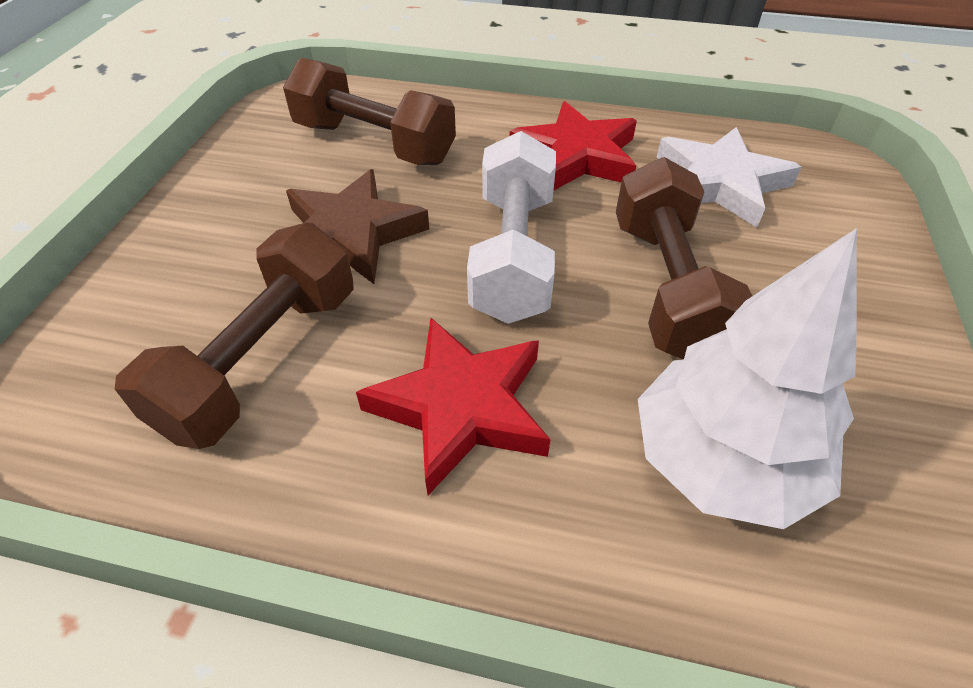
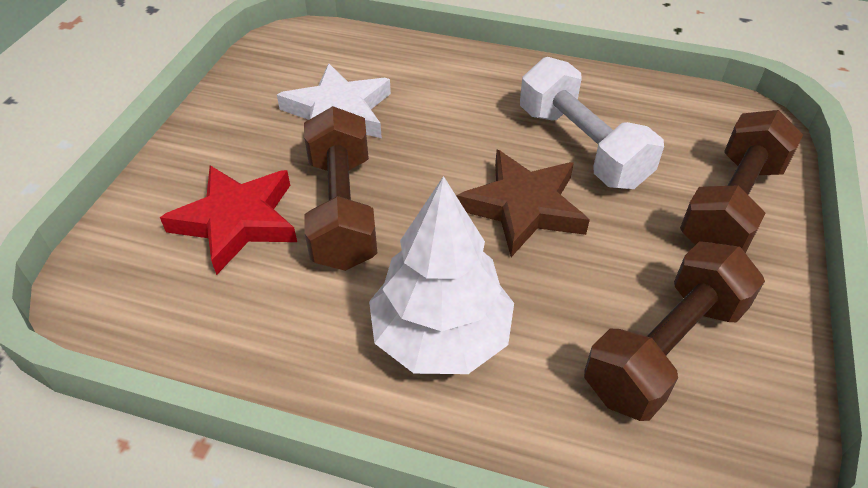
red star: [356,318,551,495] [510,101,637,191] = 2 -> [160,165,297,275] = 1

